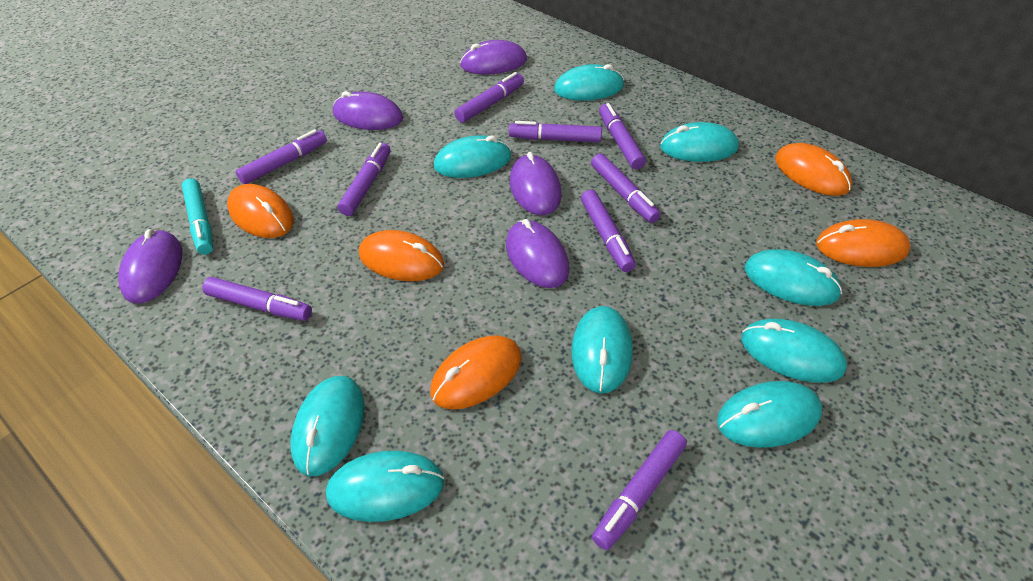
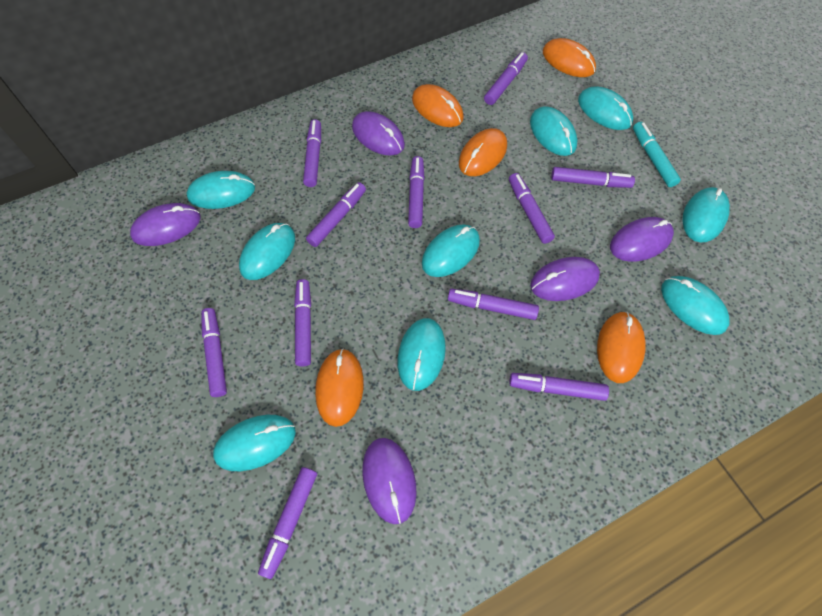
purple marker: [202,277,312,321] [236,129,327,184] [337,143,391,216] [455,72,524,123] [509,121,602,142] [581,190,636,272] [591,153,661,223] [592,430,687,550] [599,103,646,169] = 9 -> [201,308,227,397] [258,467,317,579] [294,279,311,366] [303,119,321,187] [306,182,366,247] [408,156,425,228] [448,289,539,320] [484,52,528,105] [509,173,555,244] [509,373,609,401] [551,167,635,188] = 11

